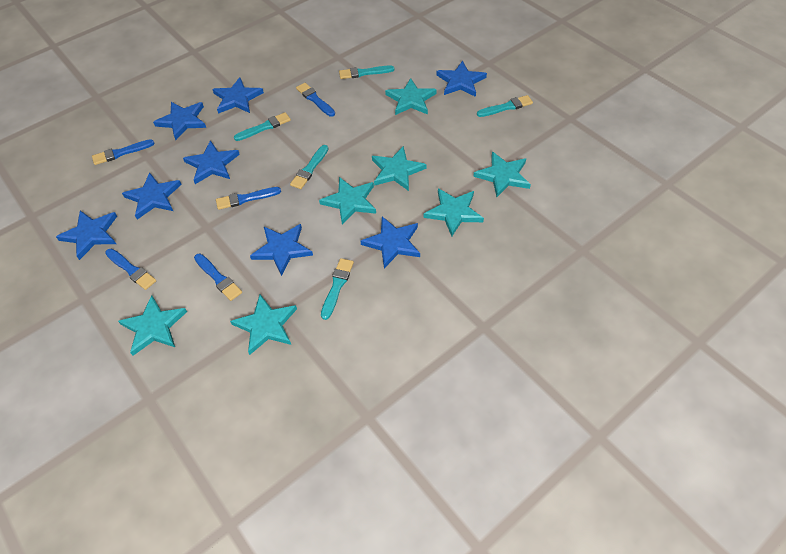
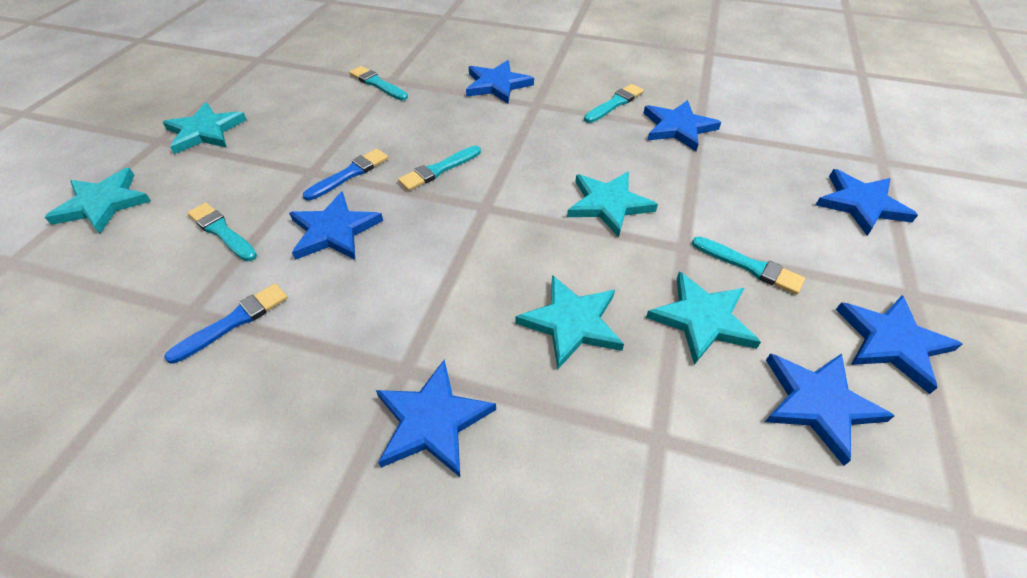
blue brush: [92,139,155,165] [105,249,156,290] [194,254,242,301] [216,187,281,210] [296,83,335,117] = 5 -> [164,283,288,364] [303,149,388,201] = 2
blue star: [56,211,117,260] [122,172,182,219] [153,102,206,140] [183,140,240,184] [212,77,264,114] [250,224,313,276] [361,216,420,268] [436,61,487,97] = 8 -> [289,191,383,260] [376,360,496,477] [466,60,534,104] [643,100,721,151] [765,353,895,466] [816,169,918,235] [836,295,962,394] = 7
turquoise star: [118,295,187,356] [230,295,297,355] [319,177,376,225] [372,146,426,191] [385,78,437,115] [424,188,484,236] [473,152,531,197] = 7 -> [45,168,151,233] [163,102,247,154] [515,275,624,369] [567,172,658,237] [646,271,761,365] = 5

